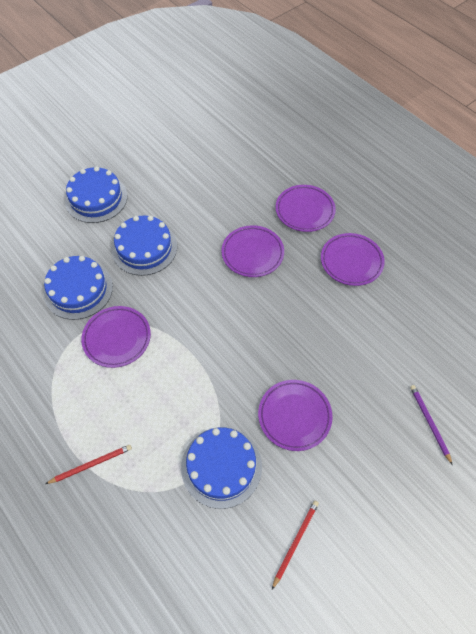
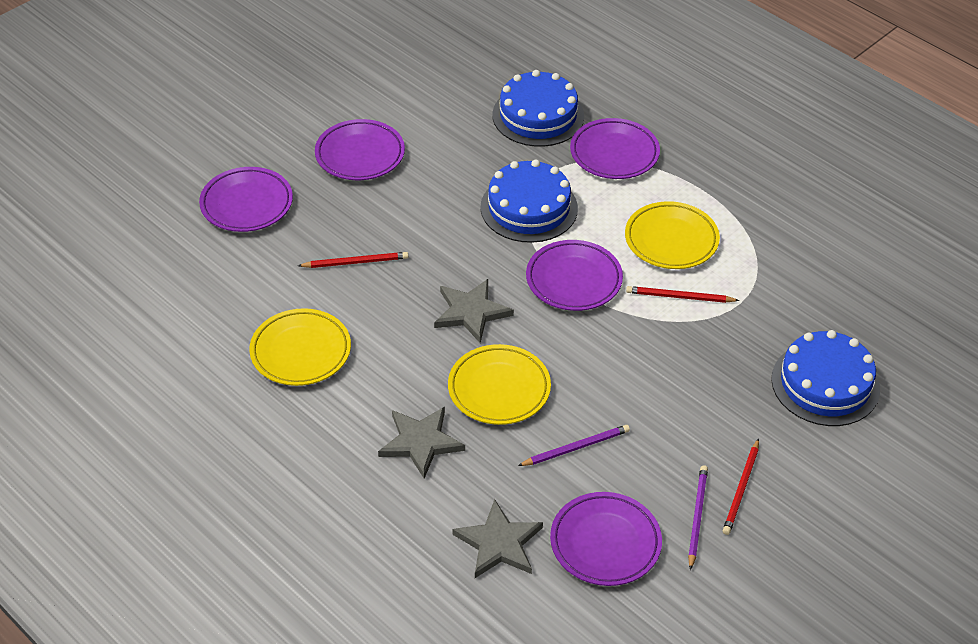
blue cake: [44,256,113,320] [65,166,127,223] [112,215,177,276] [181,427,262,509] = 4 -> [480,159,578,243] [493,70,584,147] [771,330,880,426] = 3
grey star: none = 0 -> [378,407,465,479] [434,279,514,343] [453,499,543,578] = 3
purple pencil: [410,385,453,465] = 1 -> [518,425,630,466] [688,465,708,570] = 2
red pencil: [46,445,132,484] [272,501,319,589] = 2 -> [298,252,408,268] [626,286,740,303] [723,438,759,535] = 3
yellow plate: none = 0 -> [249,308,351,386] [448,344,551,425] [625,201,720,269] = 3

